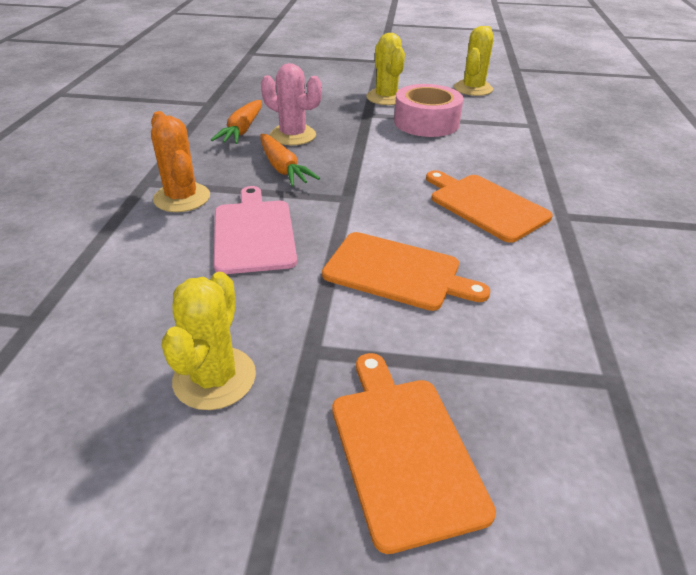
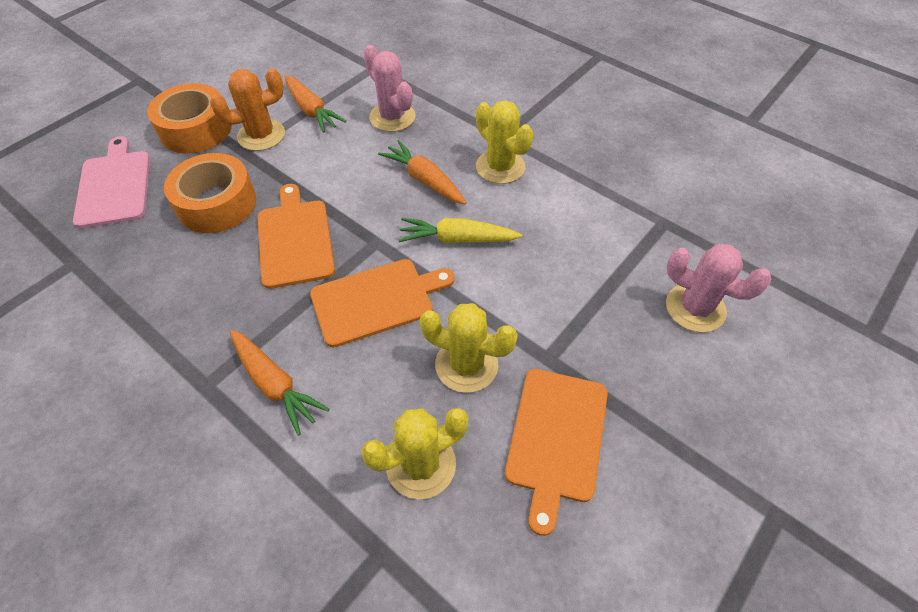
orange carrot: [211,100,262,144] [260,134,320,187] = 2 -> [230,330,329,436] [284,75,346,133] [378,140,466,205] = 3
orange tape: none = 0 -> [147,83,232,154] [164,153,256,233] = 2
pink cactus: [261,63,322,145] = 1 -> [364,45,416,132] [666,244,771,333] = 2
pink tape: [394,84,464,137] = 1 -> none = 0
yellow carrot: none = 0 -> [399,218,522,244] = 1

